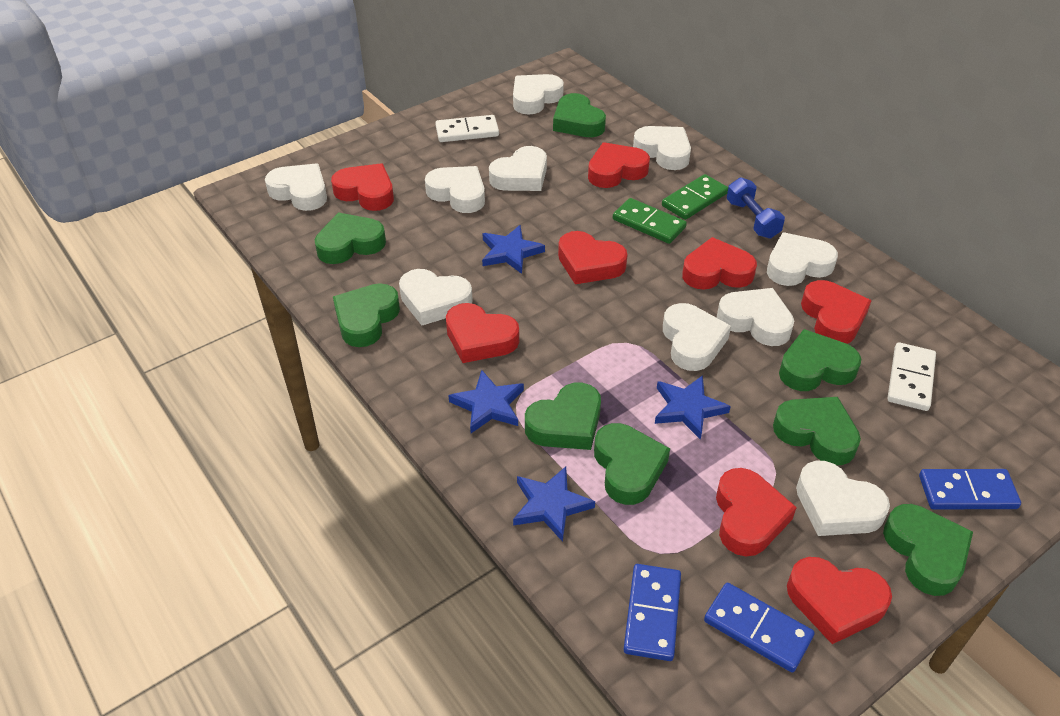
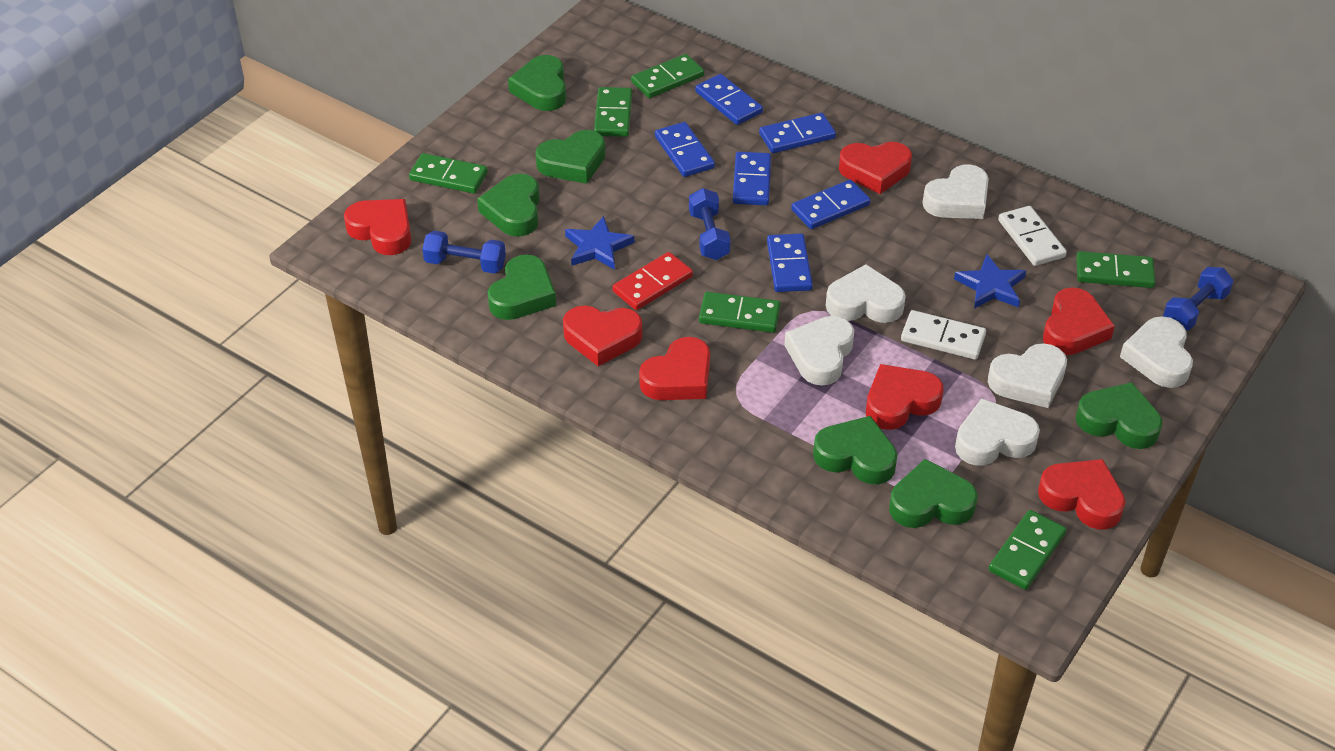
blue domino: [623,564,681,661] [704,583,815,672] [919,469,1021,509] = 3 -> [655,122,715,177] [695,74,763,125] [733,152,771,205] [759,113,836,153] [767,233,813,292] [791,180,870,229] = 6
blue dumbbell: [727,177,785,238] = 1 -> [422,231,506,274] [689,188,731,260] [1163,267,1234,331] = 3
blue star: [448,370,524,433] [482,225,545,274] [513,467,595,542] [655,375,731,440] = 4 -> [565,216,634,270] [954,254,1026,309] = 2
green domino: [613,198,687,244] [662,174,728,220] = 2 -> [409,153,488,194] [594,87,632,137] [631,54,704,98] [699,292,781,333] [989,510,1067,590] [1076,251,1156,288] = 6
green heart: [315,212,386,264] [333,283,400,347] [525,383,601,450] [553,93,606,137] [594,423,670,505] [773,397,861,465] [779,329,861,391] [883,504,973,596] = 8 -> [477,174,540,237] [488,255,556,320] [508,55,566,111] [535,130,605,184] [813,416,898,485] [889,459,978,528] [1076,382,1162,449] = 7
red domino: none = 0 -> [612,252,693,310] = 1
red heart: [331,164,394,211] [446,303,519,363] [558,231,628,284] [588,142,650,188] [682,237,757,290] [716,468,797,556] [787,557,892,644] [801,280,872,344] = 8 -> [344,199,412,255] [563,305,642,366] [639,337,710,400] [839,142,912,194] [866,364,943,430] [1038,459,1125,530] [1043,287,1115,355] = 7
white heart: [265,163,327,211] [399,269,473,325] [425,166,485,213] [489,146,547,191] [513,74,564,115] [633,126,691,170] [663,303,731,371] [717,288,794,346] [767,232,838,286] [796,461,890,536] = 10 -> [784,316,854,386] [826,264,906,323] [923,164,989,219] [955,398,1040,466] [988,343,1067,408] [1120,316,1193,388] = 6

